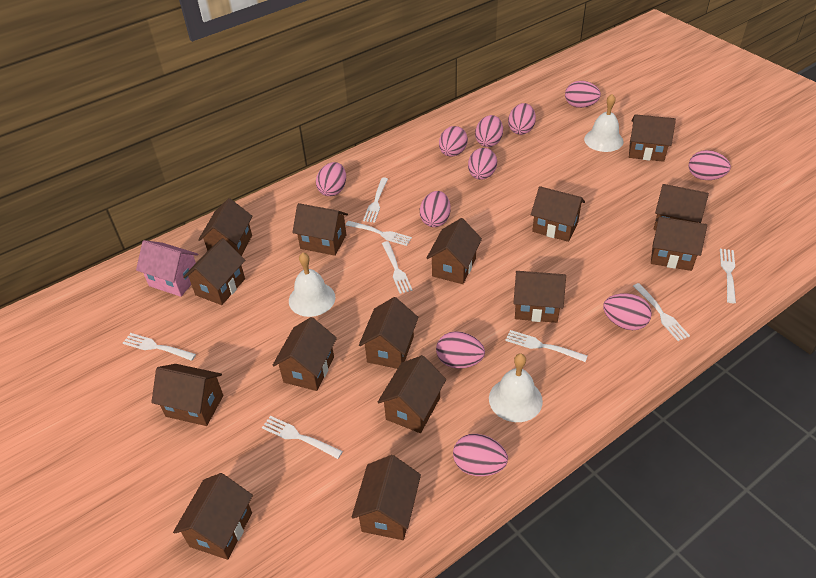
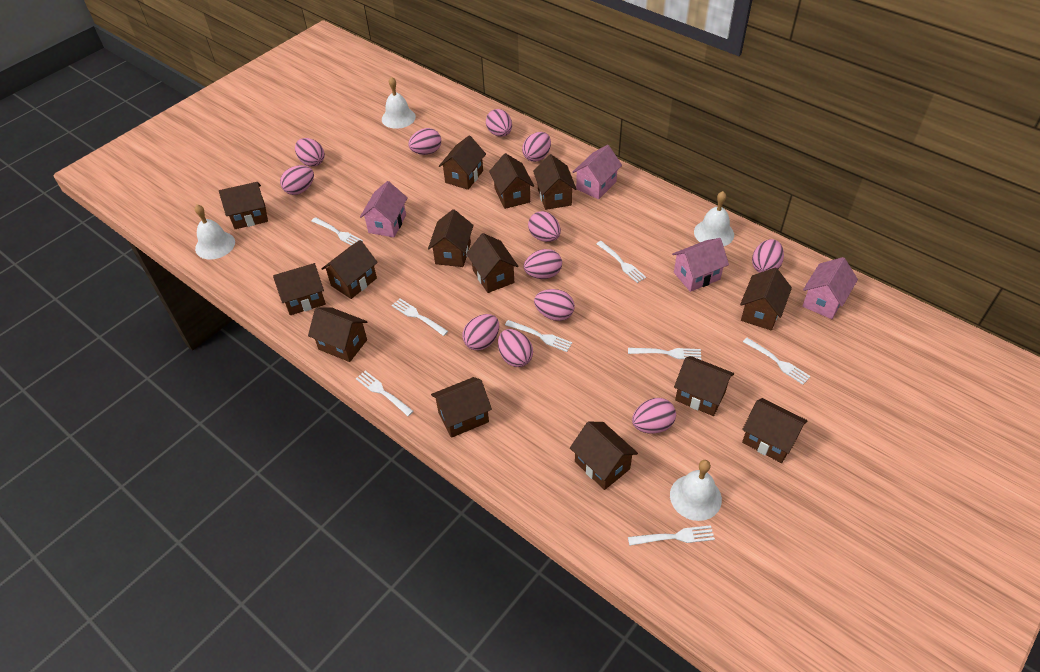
brown house: [151,364,223,426] [173,473,253,560] [183,238,245,305] [198,198,253,256] [272,317,337,391] [292,203,348,256] [352,455,421,540] [359,297,418,369] [378,355,446,433] [427,218,482,284] [513,271,566,323] [531,186,585,242] [629,114,676,162] [651,217,707,271] [653,184,709,230] = 15 -> [219,182,268,229] [273,263,326,315] [308,307,367,362] [321,240,378,299] [428,209,474,267] [431,377,492,438] [439,136,486,190] [466,233,518,293] [489,153,534,209] [533,154,576,210] [570,422,638,490] [674,356,734,416] [740,268,792,331] [742,398,807,463] = 14
pink egg: [316,162,346,196] [420,191,451,227] [436,331,485,369] [439,126,468,157] [453,434,508,476] [468,148,497,180] [475,115,503,147] [508,103,536,135] [565,81,601,108] [603,293,652,330] [689,150,731,180] = 11 -> [280,165,314,195] [295,138,325,167] [408,128,441,155] [462,314,499,350] [486,109,512,137] [498,329,533,367] [522,132,551,162] [524,249,562,279] [528,211,561,242] [534,289,575,321] [632,398,676,434] [752,239,784,273] = 12
pink house: [136,240,199,297] = 1 -> [360,181,407,237] [572,145,622,199] [672,238,729,292] [802,257,858,319] = 4
white bell: [289,253,335,317] [489,353,543,422] [584,94,623,152] = 3 -> [195,205,235,260] [382,77,416,129] [670,460,722,521] [694,191,734,246] = 4

